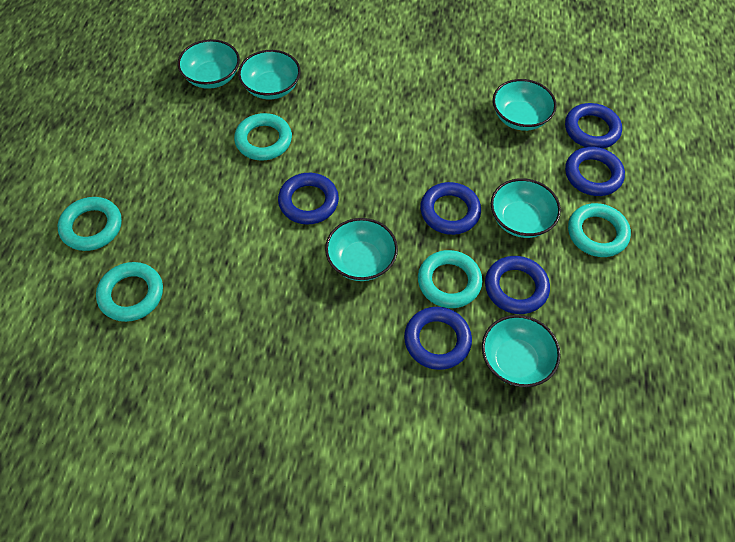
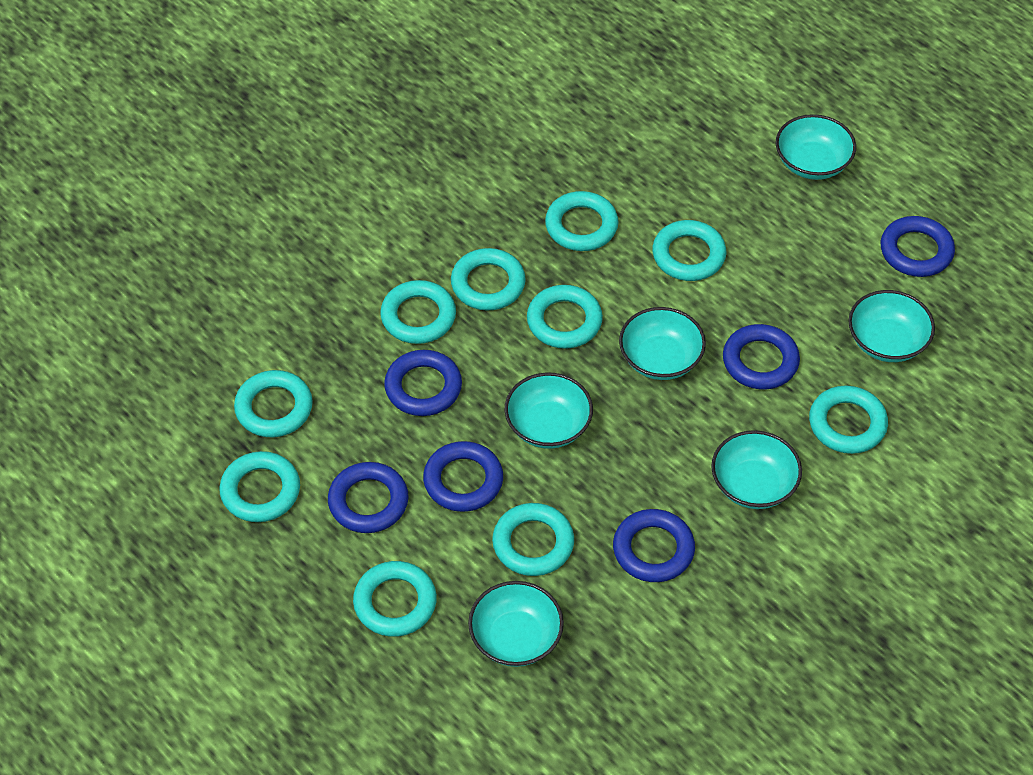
turquoise ring: [58,197,122,251] [96,262,163,322] [234,113,292,161] [418,250,482,308] [568,203,631,257] = 5 -> [219,451,300,522] [234,370,313,437] [353,561,437,637] [380,280,456,344] [451,248,526,310] [492,503,574,576] [527,285,603,349] [545,191,619,251] [652,220,726,281] [809,385,888,454] = 10

